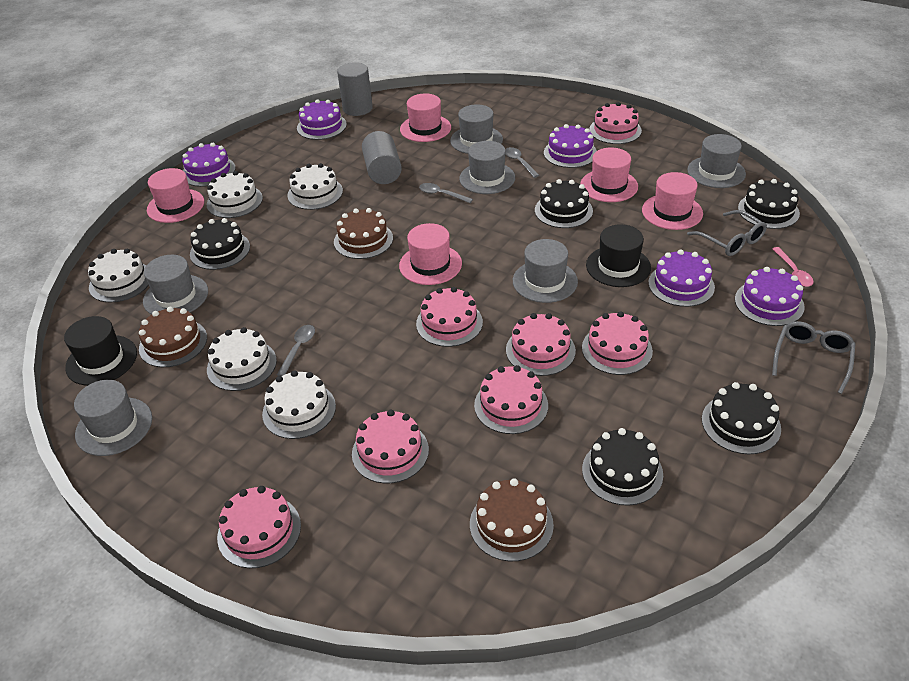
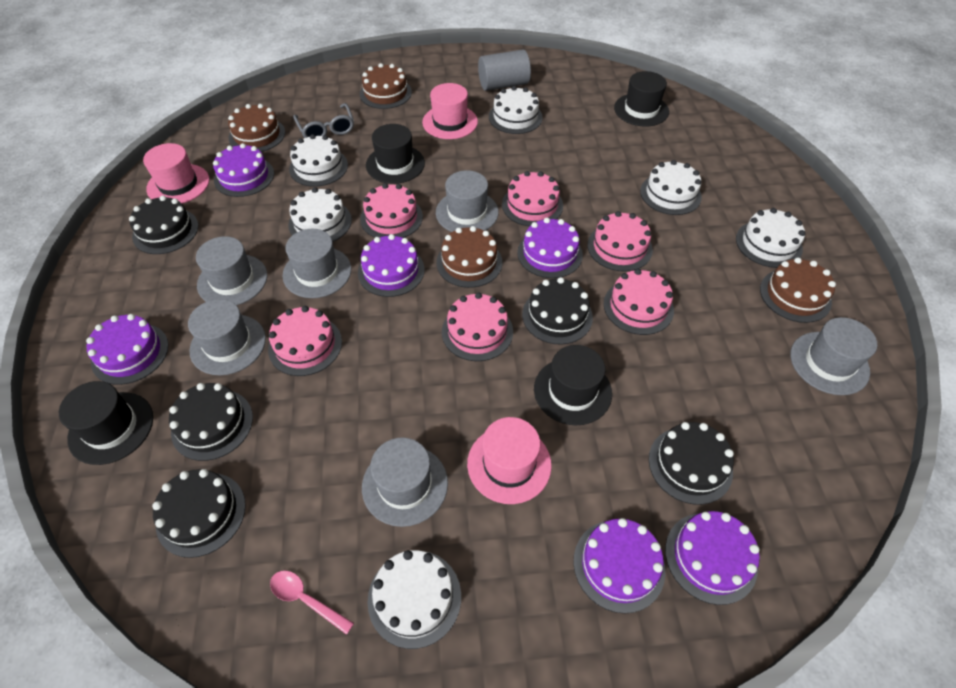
black hat: [64,316,137,386] [586,224,651,287] = 2 -> [59,381,153,465] [366,124,425,184] [534,345,612,425] [614,71,669,126] = 4
brown cake: [139,307,207,367] [334,208,393,259] [470,478,554,561] = 3 -> [228,104,285,152] [360,63,412,109] [437,226,502,288] [760,258,836,323] = 4
grey cylinder: [337,62,373,116] [362,131,402,184] = 2 -> [478,49,531,91] = 1
grey glasses: [687,210,767,256] [772,321,855,394] = 2 -> [293,103,354,138] = 1
grey spoon: [277,325,315,376] [419,183,473,203] [505,147,539,178] = 3 -> none = 0
pink cake: [217,486,301,568] [352,410,429,484] [416,287,483,347] [474,365,548,434] [506,313,576,376] [582,311,653,375] [590,102,642,144] = 7 -> [268,306,342,376] [360,183,423,238] [442,292,513,361] [502,171,563,226] [587,211,653,272] [604,269,674,335] = 6
pink hat: [147,168,204,223] [399,223,462,285] [400,93,451,142] [580,147,638,202] [642,172,703,230] = 5 -> [143,143,209,204] [422,83,478,139] [467,417,552,504] = 3
purple cake: [182,143,235,187] [297,99,347,140] [544,124,597,168] [648,249,715,307] [735,267,805,326] = 5 -> [86,314,169,385] [213,143,274,197] [358,234,425,297] [517,218,583,278] [574,518,665,614] [665,511,760,605] = 6
white cake: [88,249,149,303] [207,171,263,218] [207,327,277,391] [262,370,336,439] [287,163,343,210] = 5 -> [288,187,352,242] [289,134,348,187] [367,550,461,649] [489,86,543,134] [640,160,702,215] [736,208,806,268] = 6

